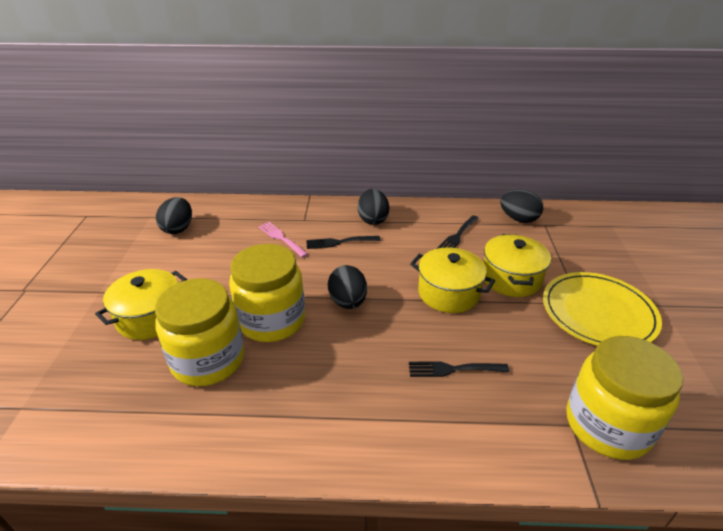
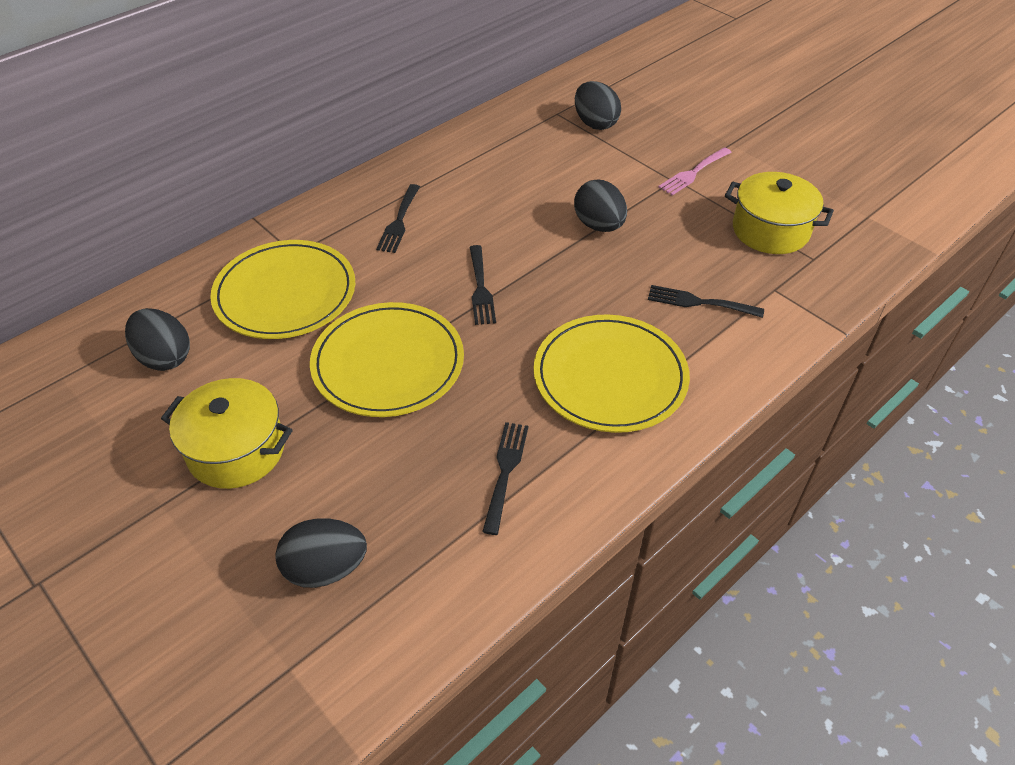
black fork: [306,236,380,249] [409,361,509,377] [437,215,479,249] = 3 -> [376,184,420,253] [470,245,496,325] [482,422,528,535] [648,285,764,318] = 4
yellow jar: [155,278,244,386] [229,244,305,342] [566,336,683,460] = 3 -> none = 0
yellow plate: [543,272,662,346] = 1 -> [210,240,355,339] [310,302,464,417] [533,315,690,433] = 3
yellow pot: [95,269,187,340] [410,247,495,313] [484,234,551,297] = 3 -> [161,378,292,489] [725,172,834,254] = 2

